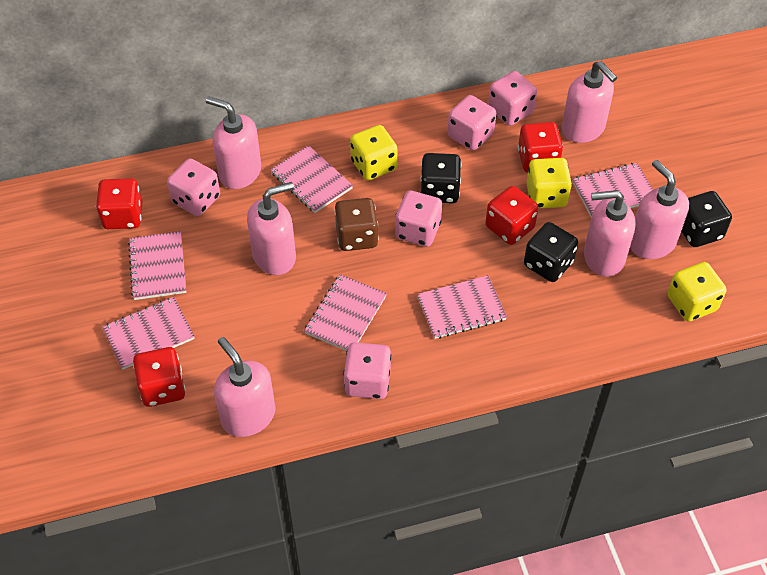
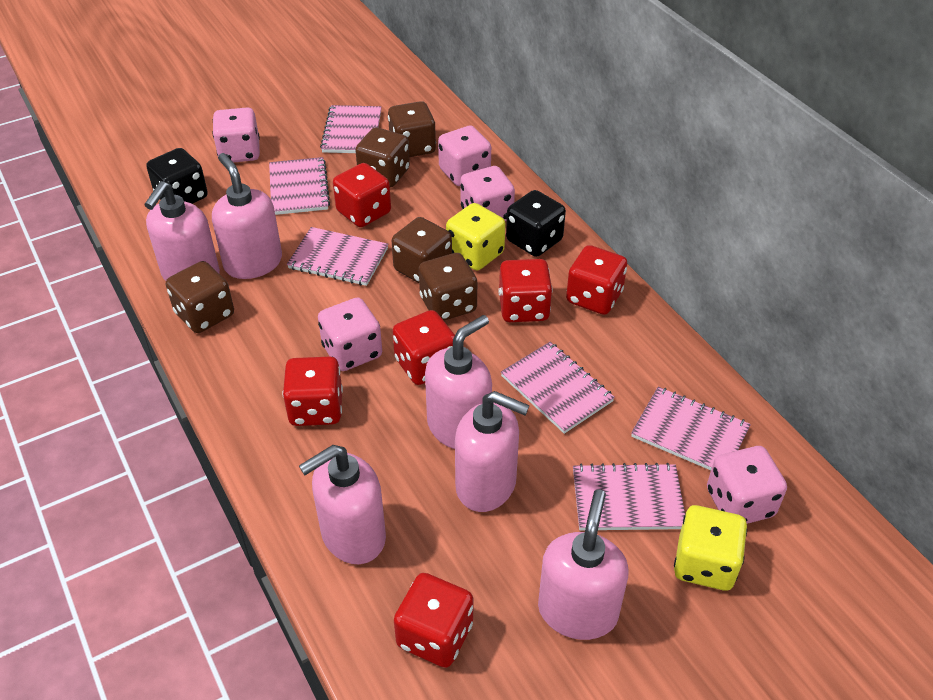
black dice: [420,153,461,204] [524,222,578,282] [681,191,732,247] = 3 -> [146,148,208,204] [506,190,566,257] = 2
brown dice: [334,198,379,251] = 1 -> [166,261,234,333] [355,127,410,188] [388,101,436,157] [392,217,452,283] [419,253,477,321] = 5
red dice: [96,178,142,229] [133,347,185,407] [485,186,539,245] [518,122,563,173] = 4 -> [283,356,343,426] [333,163,391,227] [392,310,455,385] [394,573,473,668] [499,259,553,322] [566,245,627,315] = 6
yellow dice: [350,125,397,180] [526,158,572,208] [667,262,726,321] = 3 -> [446,203,505,270] [674,505,747,591] = 2

